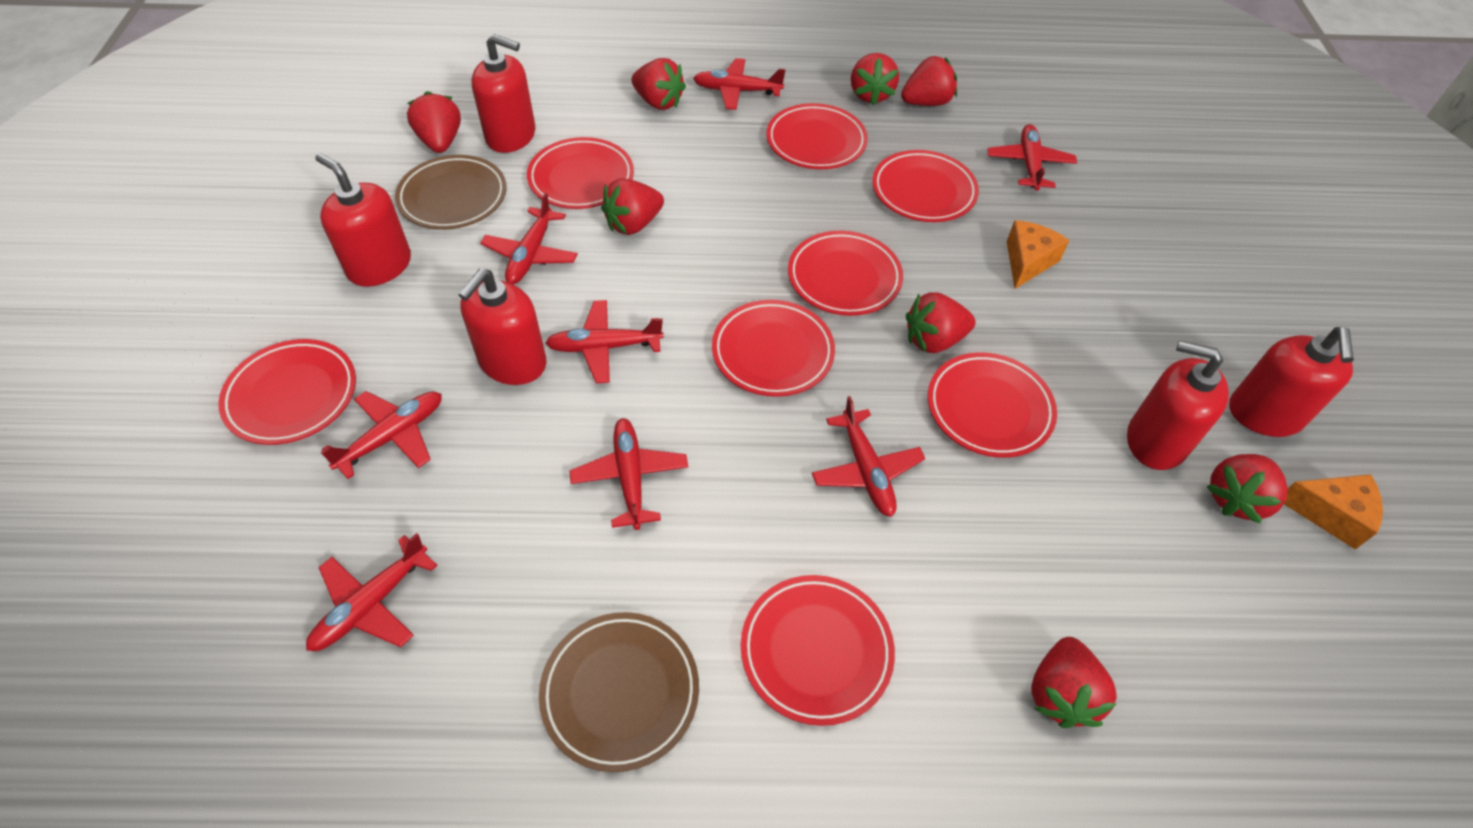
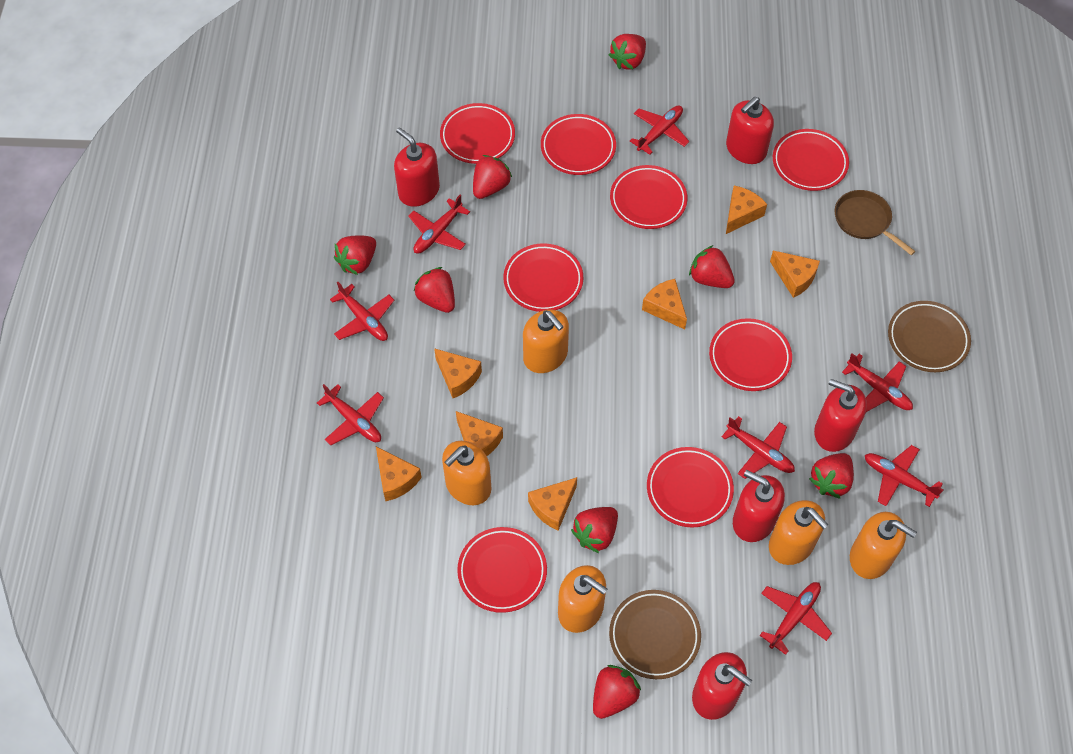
brown pan: none = 0 -> [835,190,916,255] = 1
orange cheese: [1007,220,1069,289] [1284,474,1383,550] = 2 -> [376,447,422,501] [434,348,482,398] [456,411,503,456] [528,477,577,531] [642,279,687,330] [726,186,767,234] [770,250,820,298] = 7
orange soap dispenser: none = 0 -> [442,441,491,505] [523,309,569,373] [558,565,607,633] [769,500,829,565] [850,512,917,579] = 5

